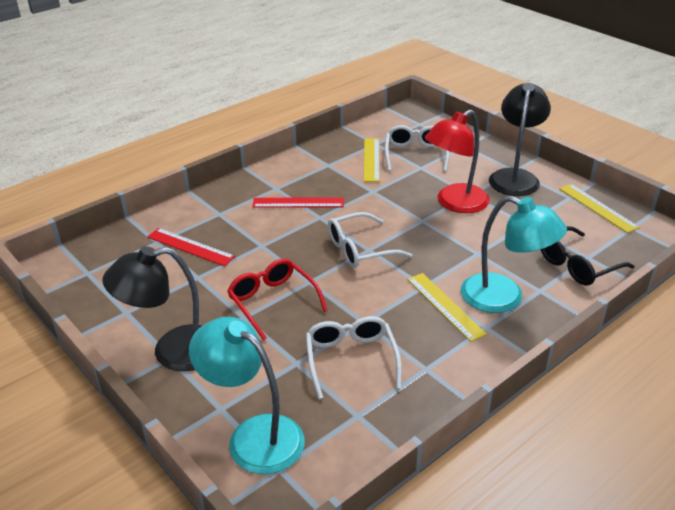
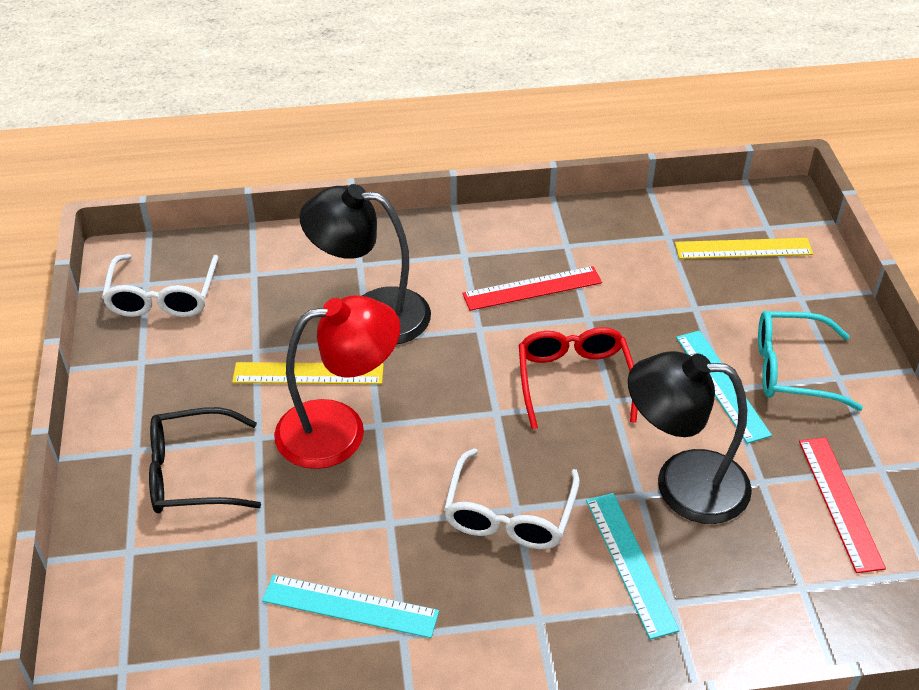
turquoise glasses: none = 0 -> [758,311,863,411] = 1
turquoise lamp: [189,317,304,474] [461,195,567,313] = 2 -> none = 0
turquoise ruler: none = 0 -> [262,575,439,638] [586,493,680,639] [676,331,772,444] = 3
white glasses: [306,316,402,399] [328,212,412,268] [385,125,450,172] = 3 -> [102,254,219,317] [444,448,580,549] = 2
yellow ruler: [364,138,380,182] [407,273,487,342] [559,184,640,233] = 3 -> [232,362,384,384] [675,238,813,259] = 2

